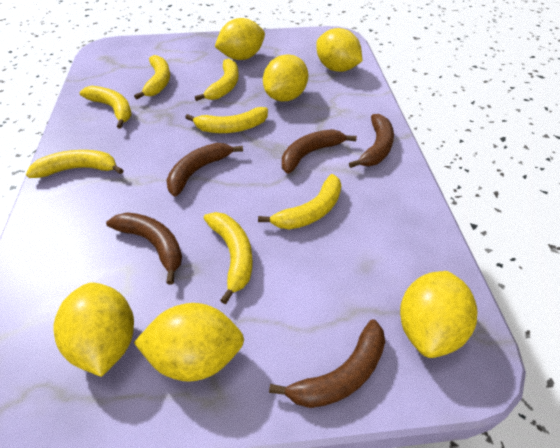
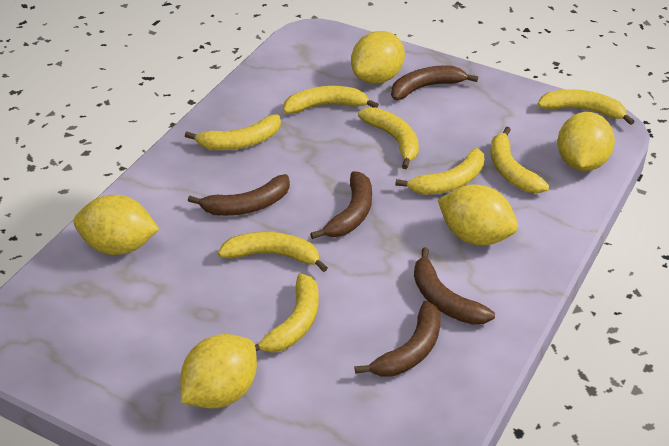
yellow banana: [26,150,124,178] [80,86,132,129] [134,55,170,99] [185,107,268,133] [195,59,239,101] [203,212,253,304] [258,174,341,229] = 7 -> [185,114,281,150] [218,232,328,272] [255,273,319,353] [283,86,379,114] [358,107,419,169] [395,148,484,195] [491,127,549,193] [537,89,635,125] = 8
yellow lemon: [53,282,134,377] [134,303,244,382] [215,18,265,60] [263,54,308,101] [316,28,362,72] [400,271,477,358] = 6 -> [74,195,159,255] [180,334,257,408] [351,31,405,84] [438,185,518,245] [557,112,615,171] = 5

